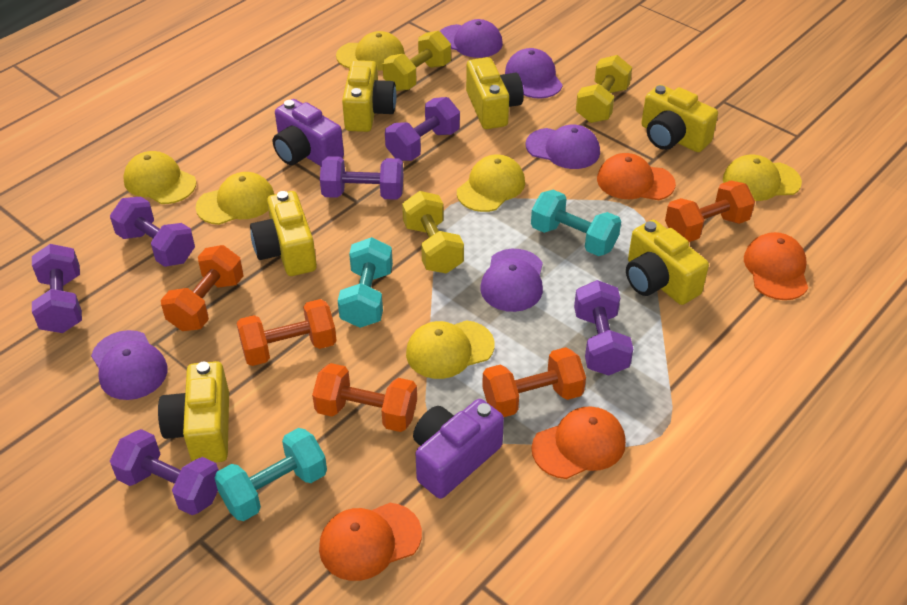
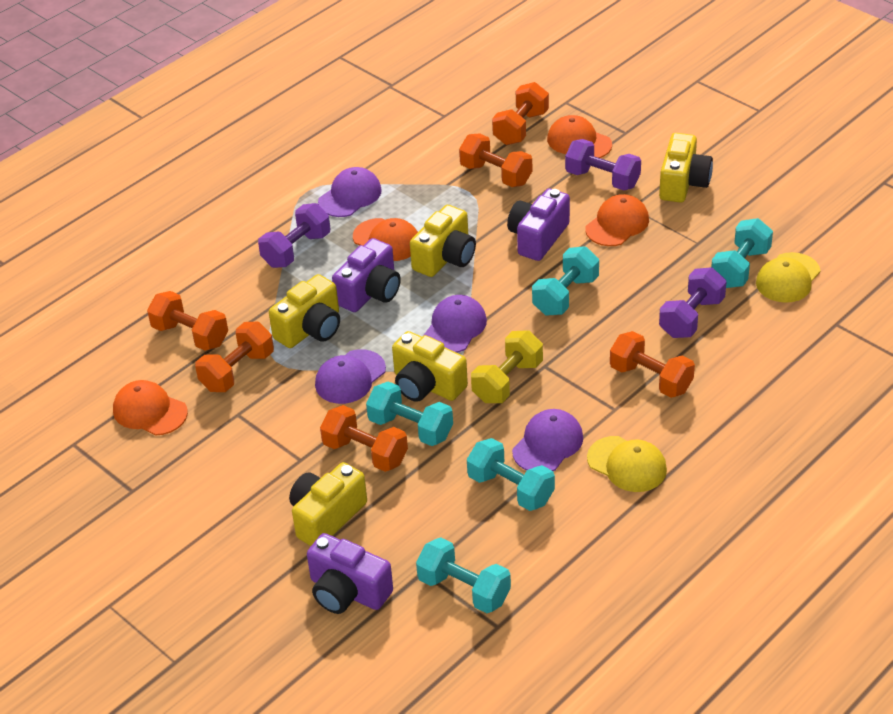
orange dumbbell: [161,245,244,331] [237,299,337,366] [312,363,417,432] [482,347,586,417] [665,181,755,242] = 5 -> [147,291,228,351] [195,322,274,392] [320,405,408,472] [459,133,532,187] [492,82,549,145] [610,331,695,398] = 6
purple camera: [273,99,344,166] [413,399,504,499] = 2 -> [307,533,393,614] [332,238,401,312] [507,189,570,261] = 3
purple cap: [91,330,167,400] [440,19,503,58] [480,249,543,312] [505,48,563,99] [526,124,600,169] = 5 -> [315,349,386,404] [318,167,382,217] [423,295,487,353] [512,409,583,471] = 4
purple dumbbell: [32,244,82,333] [110,197,195,267] [110,429,219,515] [320,156,403,200] [385,97,460,161] [574,280,633,376] = 6 -> [258,203,330,268] [565,139,641,190] [659,267,726,338] = 3
turquoise dumbbell: [214,428,327,521] [338,237,393,328] [531,190,621,256] = 3 -> [366,381,453,446] [416,537,511,613] [467,438,555,511] [532,246,599,316] [711,218,773,288] = 5
yellow camera: [158,361,229,463] [250,191,317,276] [342,60,396,132] [466,57,523,129] [626,220,709,305] [641,85,718,152] = 6 -> [269,274,340,348] [289,462,367,546] [392,331,468,402] [410,205,476,277] [659,133,713,203] = 5
yellow cap: [123,151,196,204] [196,172,274,225] [336,31,405,70] [406,320,495,379] [457,155,525,212] [723,155,802,201] = 6 -> [587,436,667,492] [756,252,820,303] = 2
yellow dumbbell: [383,31,451,91] [402,191,464,273] [576,55,632,123] = 3 -> [471,330,543,403] = 1

